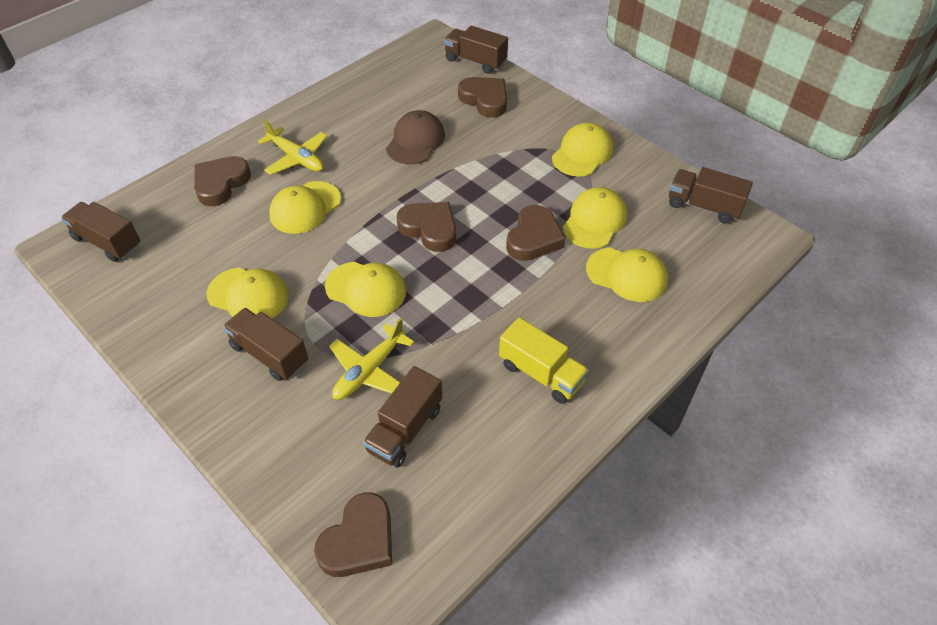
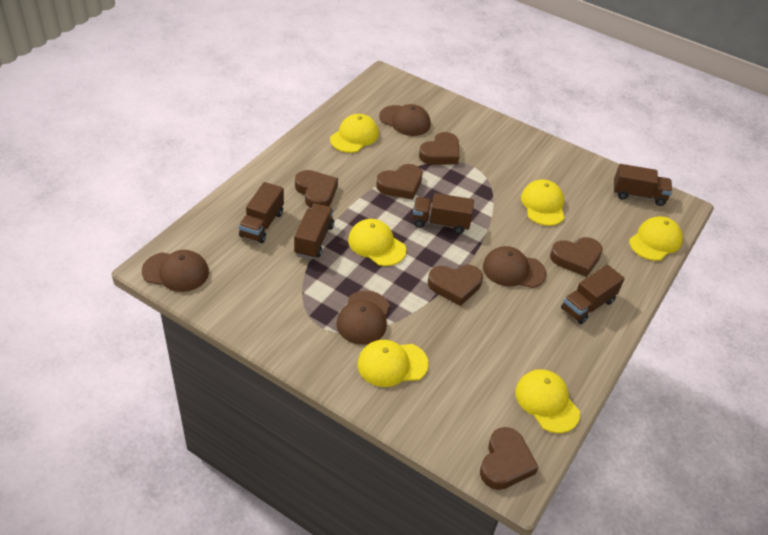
brown cap: [386,110,445,164] = 1 -> [142,250,209,292] [336,291,390,345] [379,104,431,136] [483,246,547,288] = 4
brown heart: [194,156,251,206] [314,492,392,577] [397,202,456,252] [458,77,507,118] [506,205,566,261] = 5 -> [295,170,338,208] [376,164,422,200] [419,132,459,165] [428,264,483,306] [480,427,539,490] [550,237,603,277] = 6
yellow plane: [258,120,328,175] [329,318,415,400] = 2 -> none = 0
yellow truck: [499,317,589,404] = 1 -> none = 0

